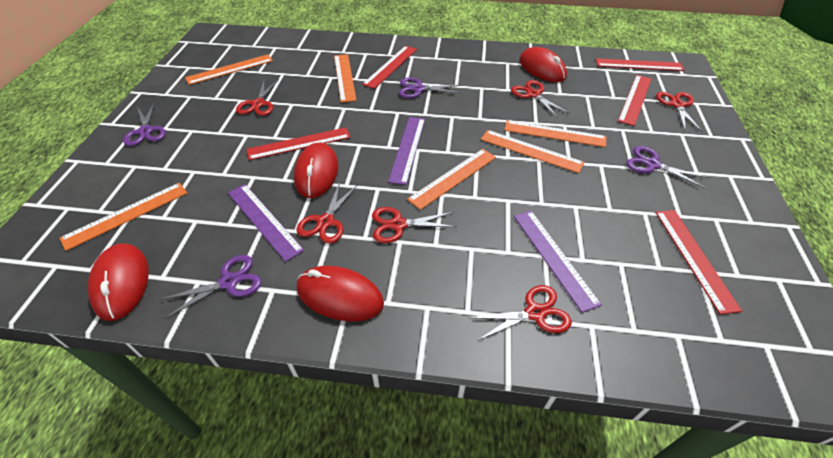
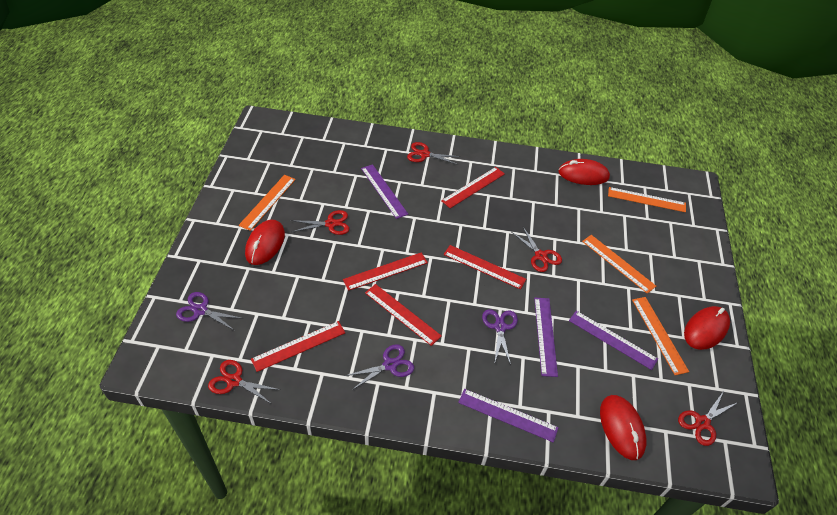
orange ruler: [60,183,187,251] [185,54,273,85] [334,54,357,103] [407,149,496,210] [481,130,585,173] [504,120,606,147] = 6 -> [239,175,296,231] [582,235,656,294] [608,187,686,212] [632,297,689,375] = 4
purple ruler: [228,184,304,262] [388,117,425,185] [514,211,602,313] = 3 -> [361,164,408,219] [458,389,559,443] [534,298,558,377] [569,311,658,370] = 4
purple scissors: [123,102,166,146] [159,255,262,319] [399,77,461,98] [626,146,709,188] = 4 -> [176,292,244,331] [345,344,414,390] [482,309,518,365] = 3
red scissors: [236,79,279,116] [296,182,358,244] [372,207,456,243] [469,285,572,341] [511,80,570,117] [656,92,702,132] = 6 -> [208,360,281,403] [291,210,349,235] [407,142,461,165] [512,227,562,272] [678,391,737,446] = 5

